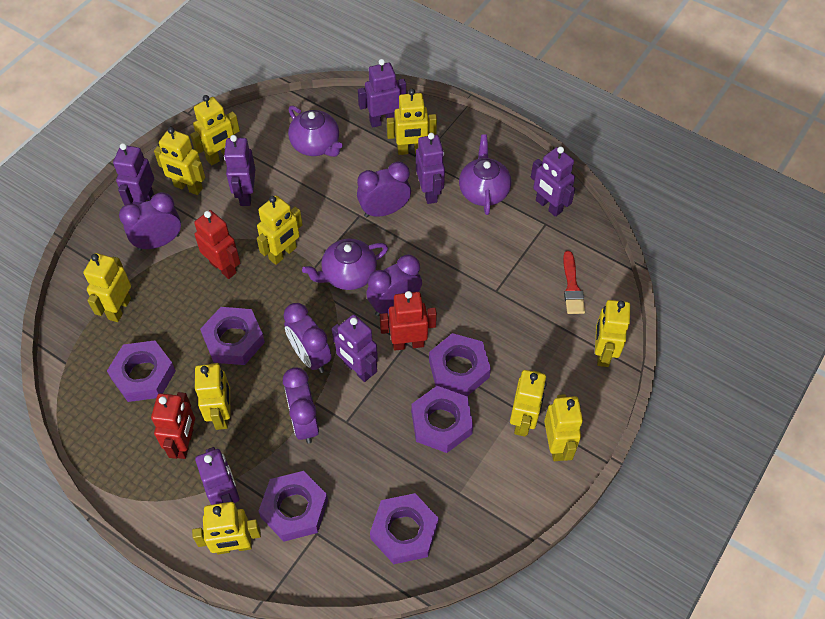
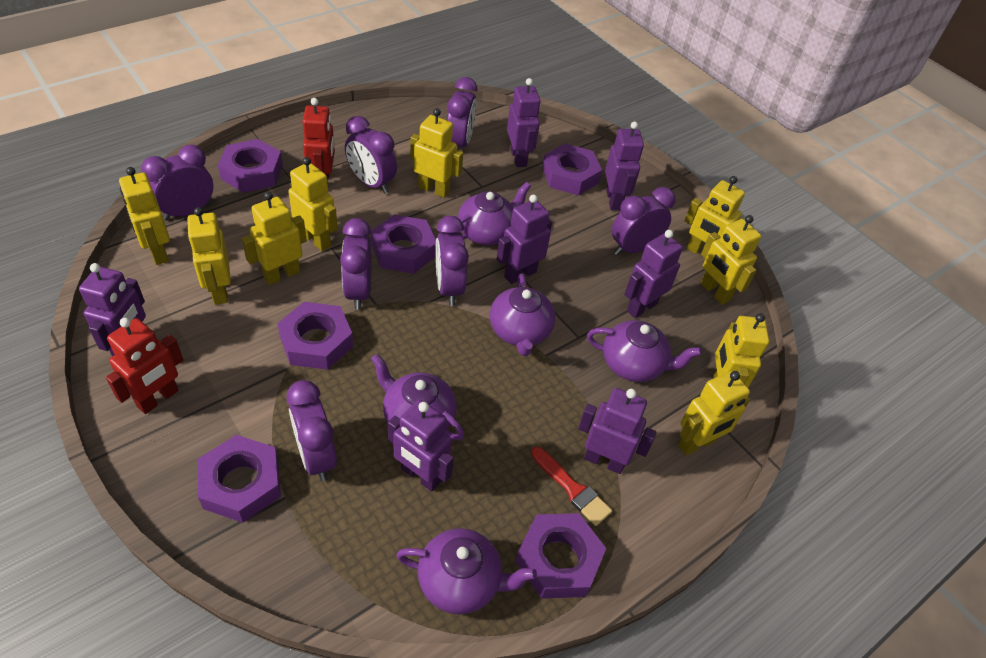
purple clock: [119,192,181,251] [283,303,332,373] [283,367,319,444] [357,161,411,217] [366,254,422,316] = 5 -> [141,145,213,221] [287,380,337,481] [340,218,371,310] [345,116,397,194] [435,216,469,306] [447,77,477,150] [612,187,676,255] = 7
purple teapot: [288,105,343,157] [302,239,388,290] [459,135,511,215] = 3 -> [371,354,464,441] [396,528,537,614] [458,182,531,245] [490,274,556,356] [587,320,702,382] = 5
red robot: [151,392,195,459] [194,210,240,279] [380,291,437,351] = 3 -> [106,318,184,414] [302,98,335,183] = 2
yellow robot: [83,253,131,322] [154,127,205,195] [190,95,240,166] [192,502,261,554] [195,363,231,430] [257,195,303,265] [387,89,437,155] [510,370,547,437] [544,394,583,461] [595,300,630,367] = 10 -> [119,167,170,265] [187,207,231,305] [242,192,307,285] [288,157,338,251] [410,108,463,198] [678,371,750,455] [685,176,745,259] [701,215,761,305] [713,313,769,387] = 9

